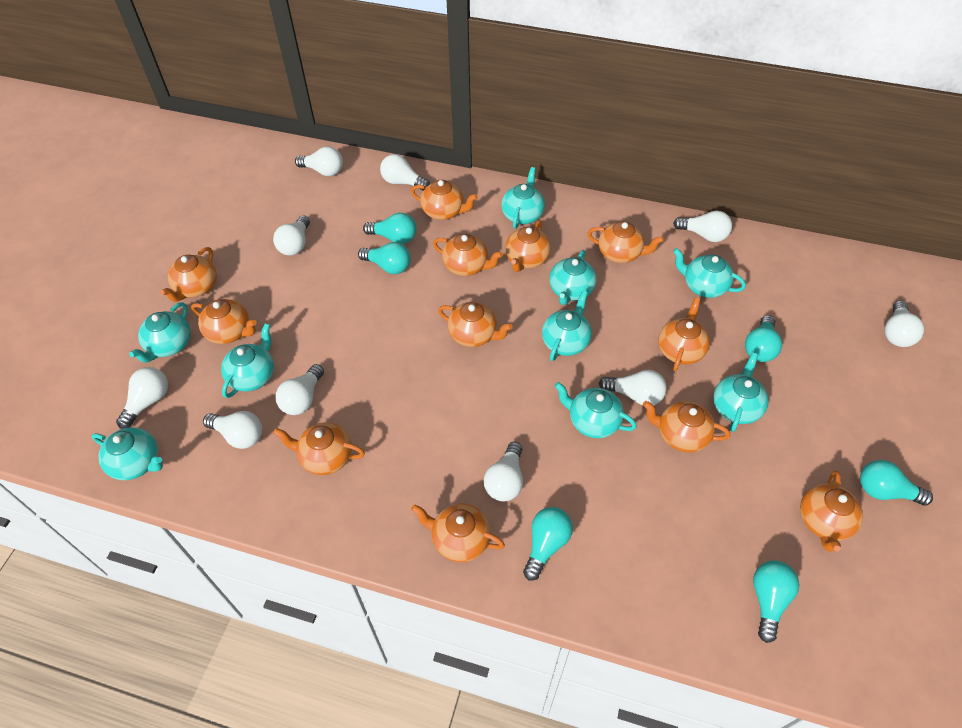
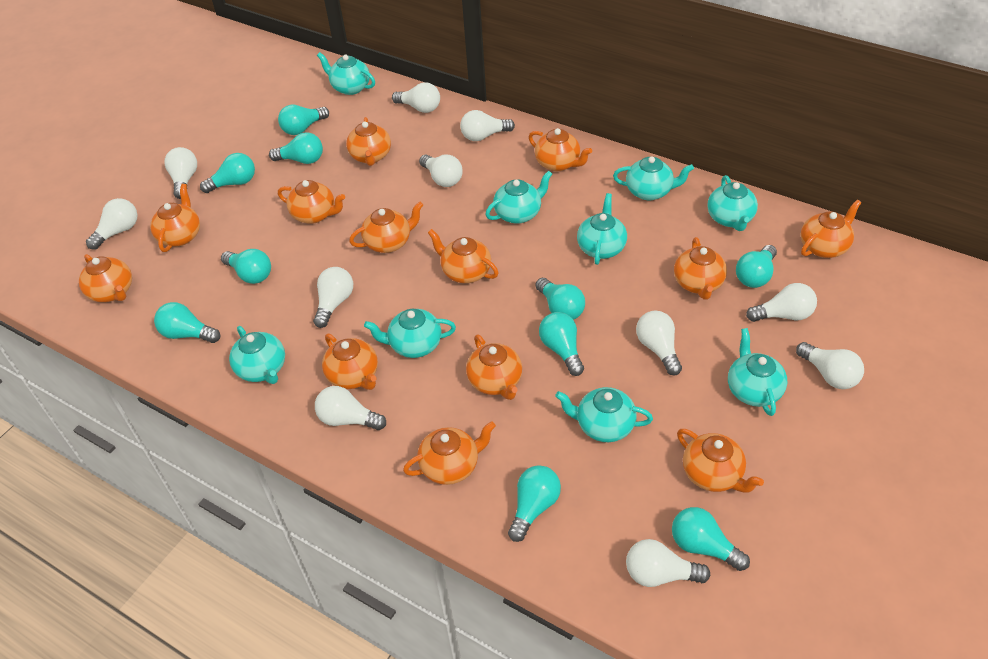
orange teapot: [160,247,217,302] [191,299,257,344] [273,422,365,475] [411,180,478,220] [411,503,505,562] [433,234,503,276] [438,302,513,347] [505,220,551,272] [587,221,664,263] [643,401,730,452] [658,297,710,371] [800,470,863,552] = 12 -> [79,254,132,302] [150,184,200,252] [278,180,345,224] [322,333,378,390] [346,117,391,166] [349,201,423,253] [403,421,496,485] [428,229,498,283] [466,335,522,400] [529,128,592,171] [674,237,727,300] [677,429,764,493] [801,200,862,258] = 13
turquoise light bulb: [358,242,411,274] [363,213,416,244] [523,507,573,581] [745,315,782,362] [753,560,799,643] [860,460,933,506] = 6 -> [154,302,220,343] [200,153,255,193] [221,249,271,284] [269,132,323,164] [278,104,329,135] [508,465,561,542] [536,278,585,320] [539,312,584,376] [672,507,750,571] [736,245,777,288] = 10
white light bulb: [116,367,168,429] [203,411,262,449] [273,215,310,256] [276,364,324,415] [295,146,343,176] [380,154,430,190] [484,442,523,501] [599,370,667,405] [673,211,732,242] [884,301,924,347] = 10 -> [86,198,138,250] [164,147,197,199] [313,267,353,328] [315,386,386,430] [392,82,440,113] [419,154,463,187] [460,110,515,141] [626,539,710,587] [636,310,682,375] [746,283,817,322] [796,342,864,389] = 11

